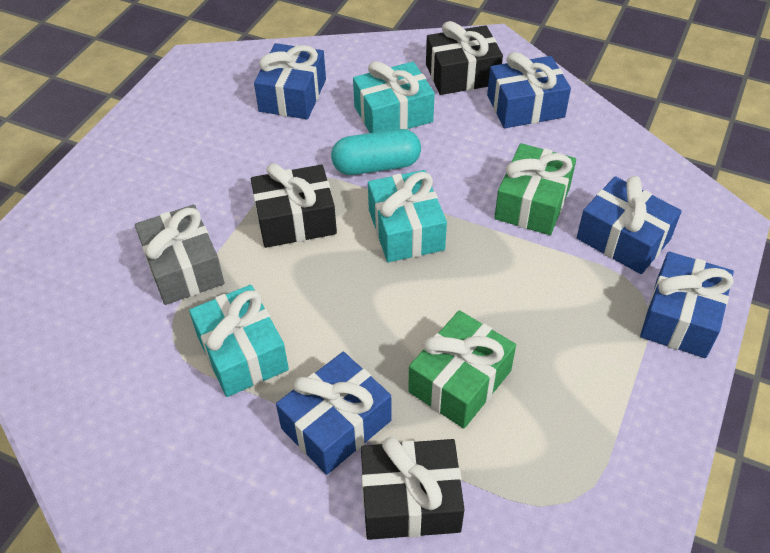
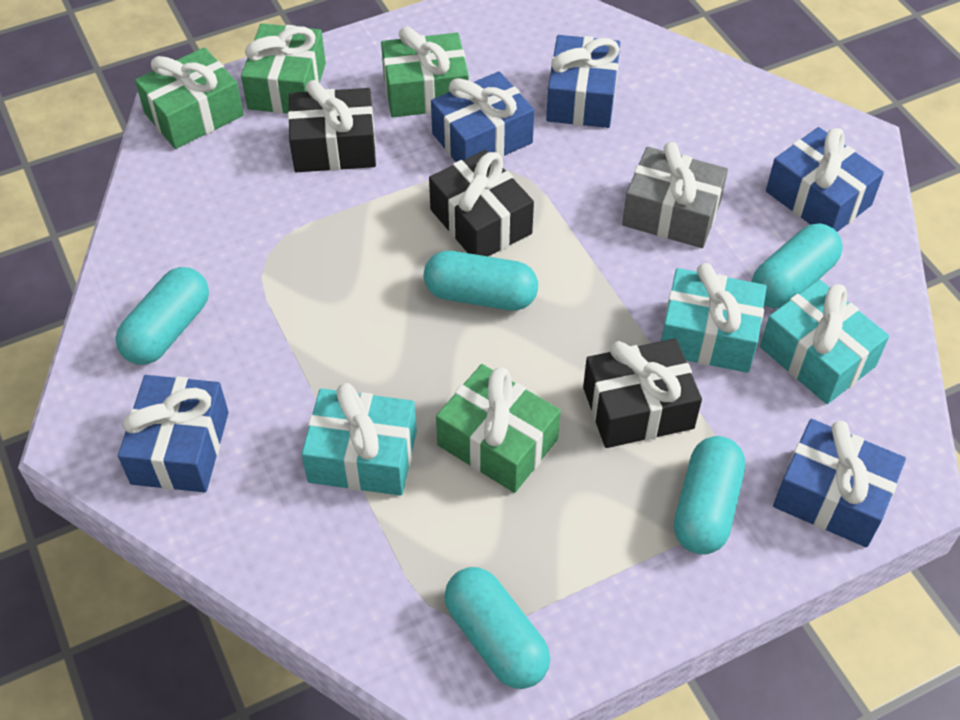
green gift: [408,310,516,428] [494,143,576,235] = 2 -> [135,47,244,149] [241,23,326,114] [381,27,469,117] [436,364,561,493] = 4
turquoise capsule: [331,129,421,175] = 1 -> [115,267,209,365] [424,251,538,311] [444,567,550,689] [674,436,745,555] [752,223,843,308] = 5

